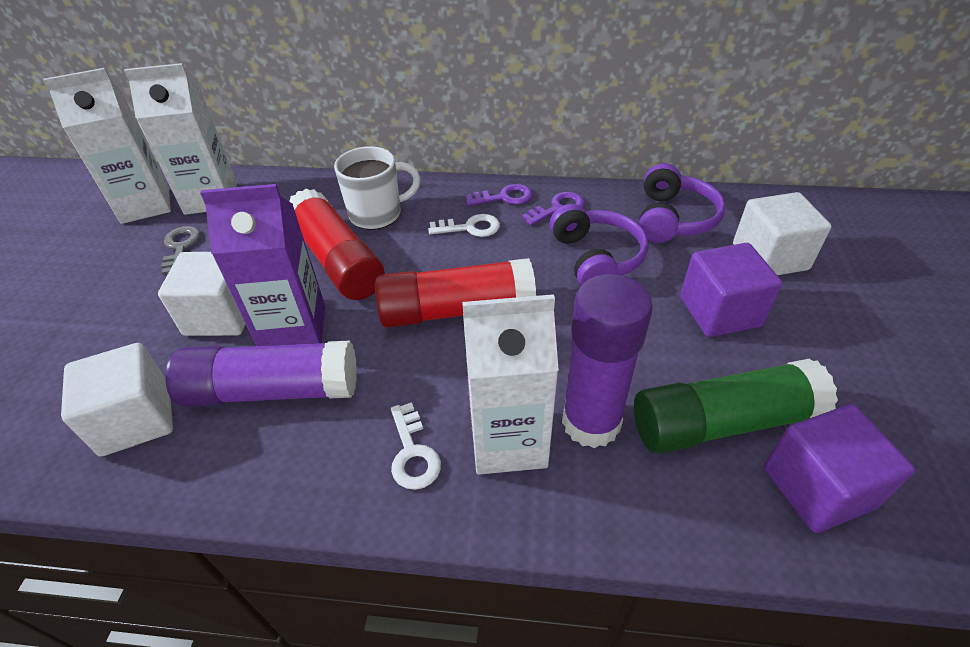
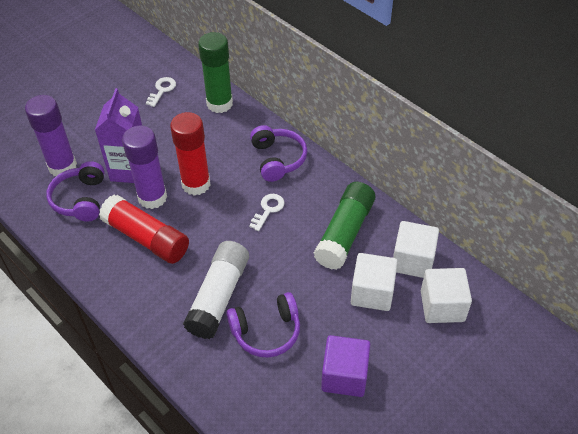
green glue stick: [634,359,838,454] = 1 -> [198,32,233,113] [314,182,375,270] = 2
grey key: [161,226,200,275] = 1 -> none = 0
purple cube: [680,243,782,337] [764,404,915,533] = 2 -> [321,335,370,397] = 1
purple headphones: [550,204,648,286] [639,163,726,243] = 2 -> [46,161,104,222] [226,292,300,358] [250,125,307,182] = 3
purple key: [466,184,533,206] [522,192,585,226] = 2 -> none = 0
white carton: [43,68,171,224] [124,63,237,215] [462,294,559,475] = 3 -> none = 0
white glue stick: none = 0 -> [183,241,249,339] = 1
white mug: [334,146,421,230] = 1 -> none = 0

